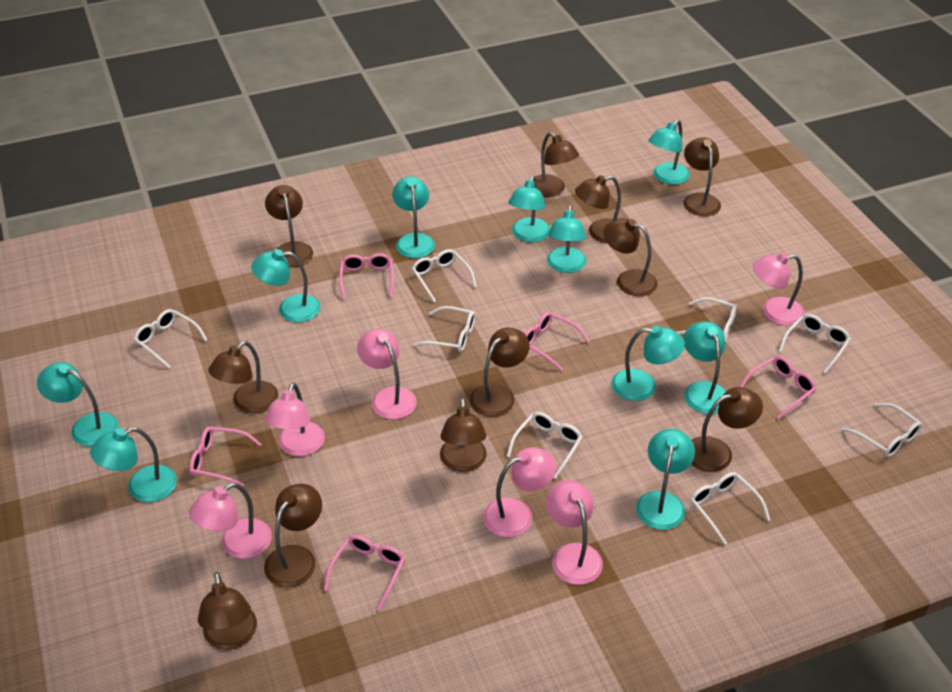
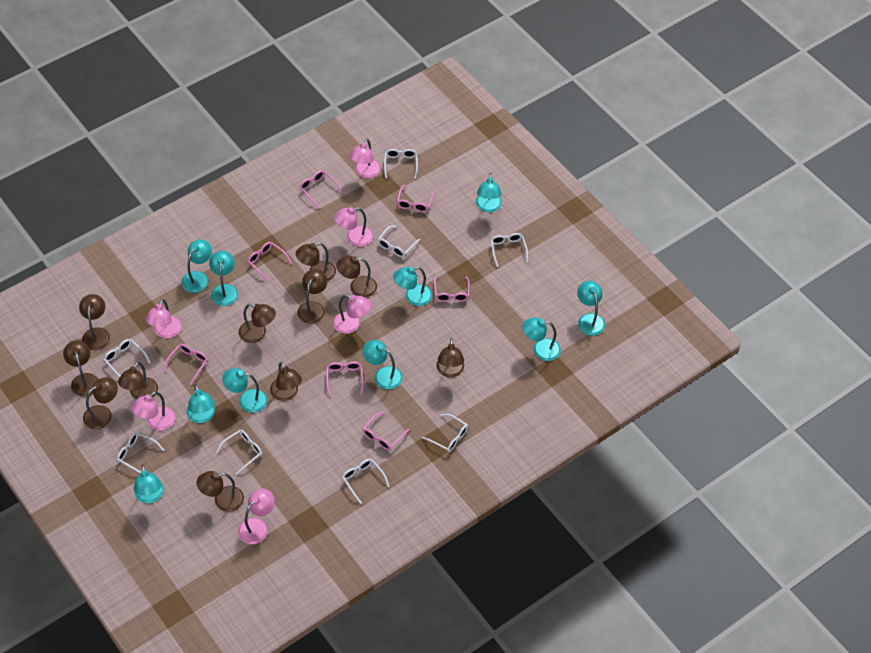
pink glasses: [189,427,261,487] [324,535,405,611] [339,253,394,300] [525,312,590,371] [740,356,816,419] = 5 -> [163,344,208,385] [247,242,292,282] [299,170,342,208] [326,362,364,396] [363,412,409,450] [397,185,434,212] [434,276,470,302] = 7

